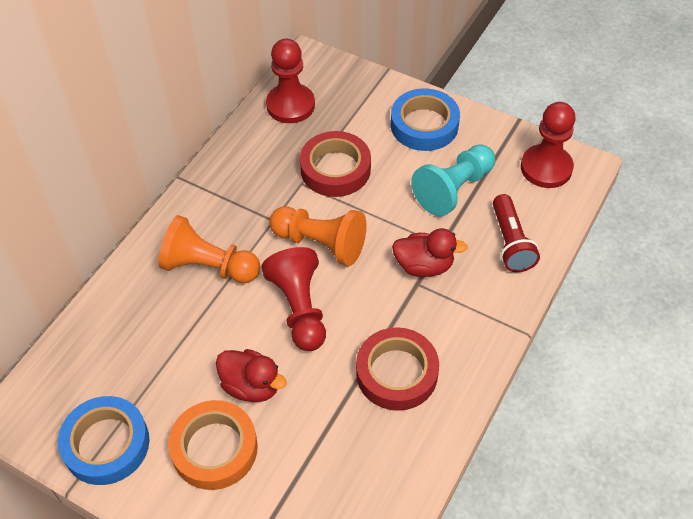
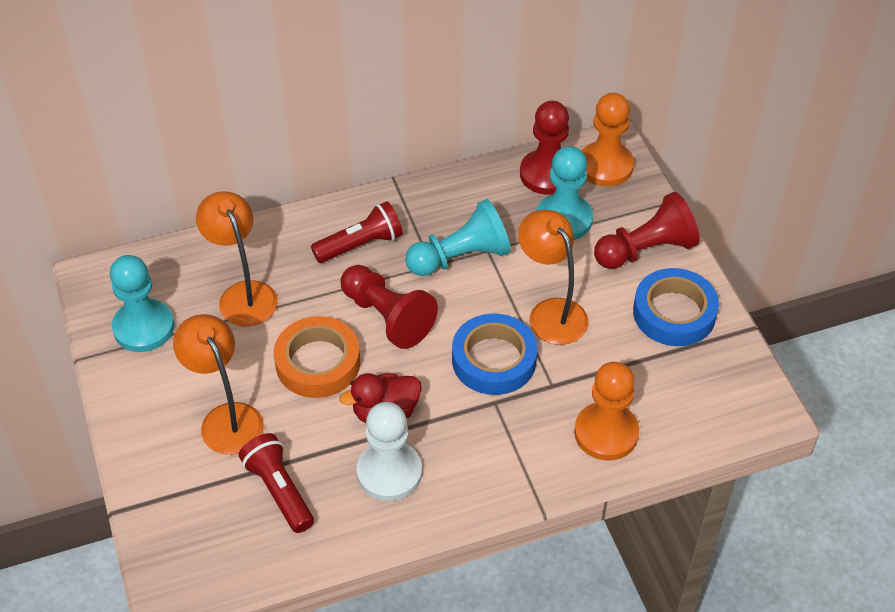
orange lamp: none = 0 -> [173,314,264,455] [196,191,278,326] [518,210,589,345] = 3
red duck: [216,349,287,402] [392,228,468,277] = 2 -> [339,373,422,423] = 1
red flashlight: [493,194,540,272] = 1 -> [239,433,314,533] [311,201,403,263] = 2
red tape: [300,131,371,197] [356,327,439,411] = 2 -> none = 0
turquoise pawn: [411,144,495,216] = 1 -> [110,255,174,352] [405,199,511,276] [536,146,593,240] = 3
white pawn: none = 0 -> [356,402,422,501] = 1

